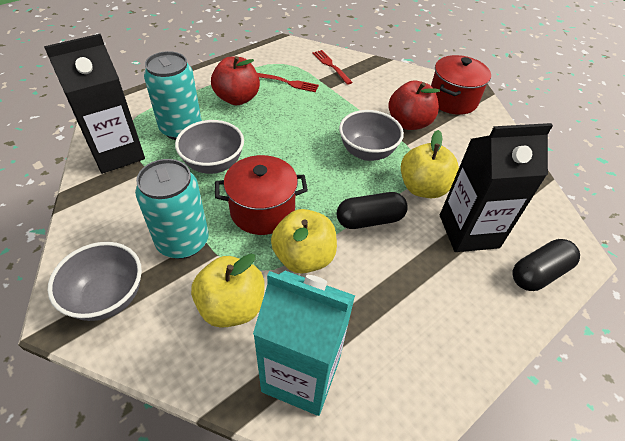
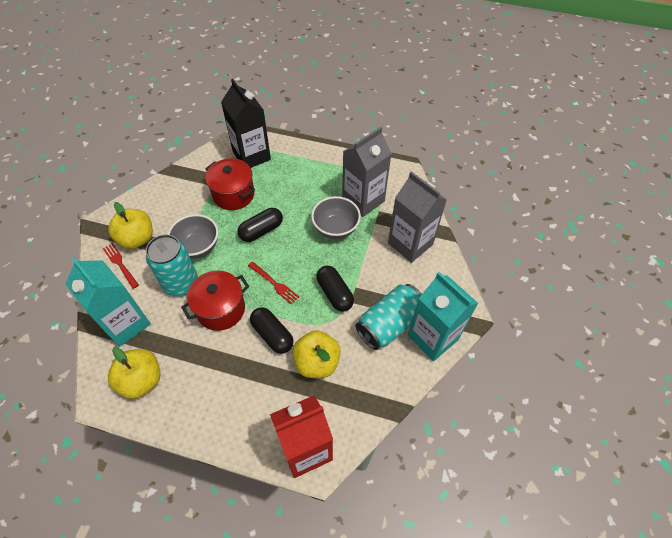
black capsule: [336,192,408,229] [512,239,580,291] = 2 -> [238,208,283,242] [250,307,294,354] [316,266,354,312] = 3
black carton: [44,34,145,174] [440,123,553,252] = 2 -> [221,79,271,168] = 1
grey bowl: [47,242,142,321] [175,120,244,174] [339,110,404,161] = 3 -> [167,214,218,259] [311,196,361,239] = 2
grey carton: none = 0 -> [342,127,392,217] [388,171,447,263] = 2
red apple: [211,56,260,105] [388,80,440,130] = 2 -> none = 0
red carton: none = 0 -> [270,395,333,478] = 1
turquoise carton: [253,271,355,416] = 1 -> [66,257,151,347] [408,272,478,361] = 2

